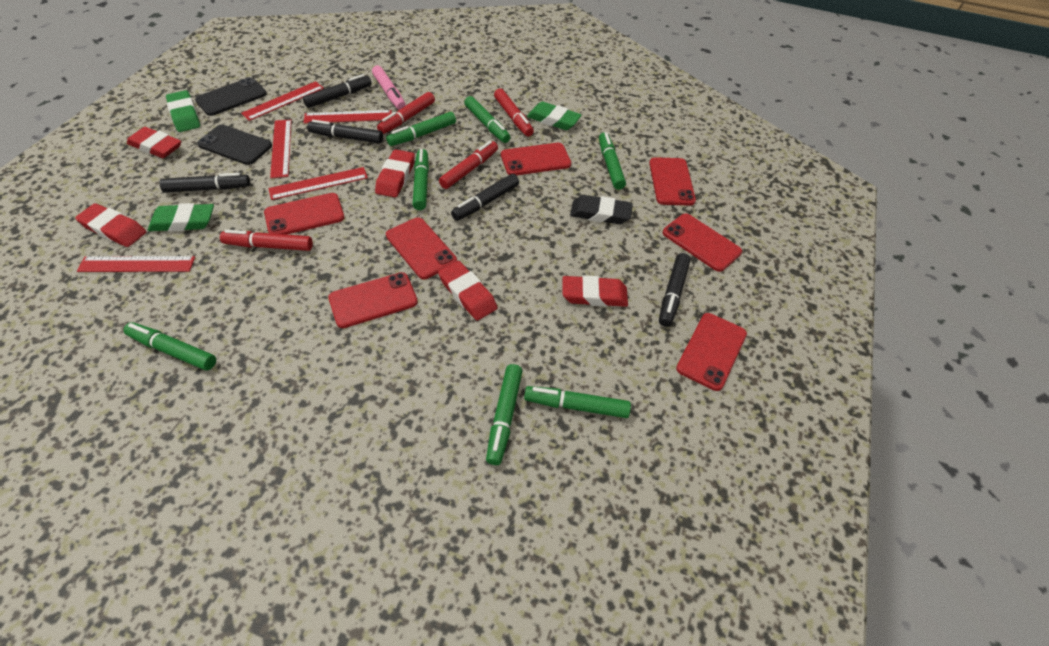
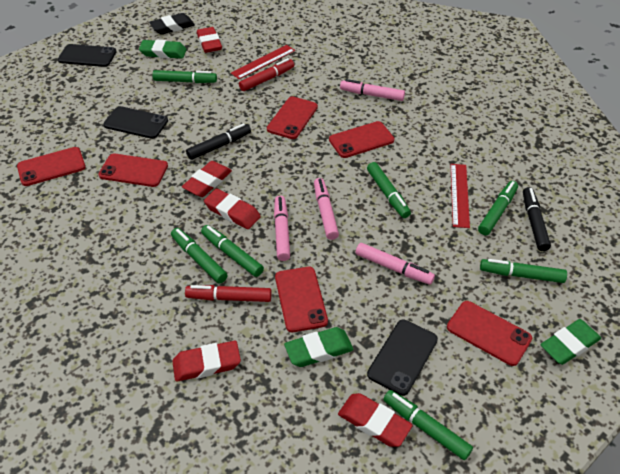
black marker: [159,173,250,193] [303,74,372,108] [307,120,383,143] [451,174,519,221] [659,253,691,327] = 5 -> [186,123,251,160] [523,187,551,251] = 2
black phone: [195,77,267,116] [197,125,272,165] = 2 -> [58,44,117,67] [103,106,168,139] [367,320,438,396] = 3
pink marker: [372,65,406,110] = 1 -> [274,196,290,261] [314,178,339,240] [340,79,405,101] [355,243,435,285] = 4
red marker: [220,230,313,251] [377,92,435,134] [439,141,498,189] [494,88,534,136] = 4 -> [185,285,272,302] [239,58,294,91] = 2
red phone: [264,193,344,235] [328,272,418,328] [386,217,457,279] [501,143,571,175] [649,157,696,206] [663,214,742,272] [676,313,747,391] = 7 -> [17,147,86,186] [99,153,168,187] [267,96,318,139] [275,267,328,332] [329,121,394,158] [447,301,532,366] = 6
red ruler: [77,256,195,272] [241,81,324,121] [268,167,368,200] [270,119,292,178] [303,110,392,123] = 5 -> [231,45,295,79] [450,164,470,228] = 2

